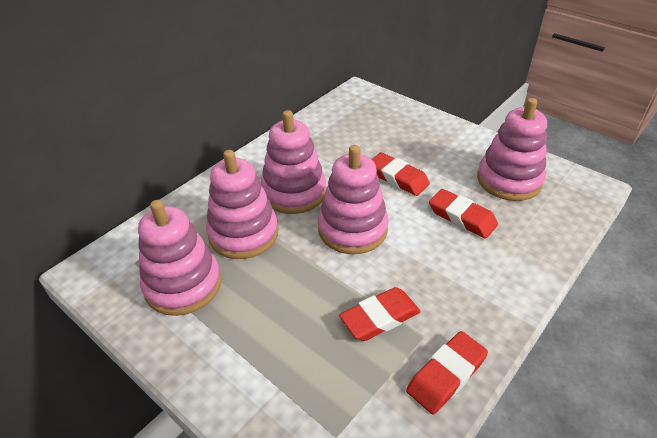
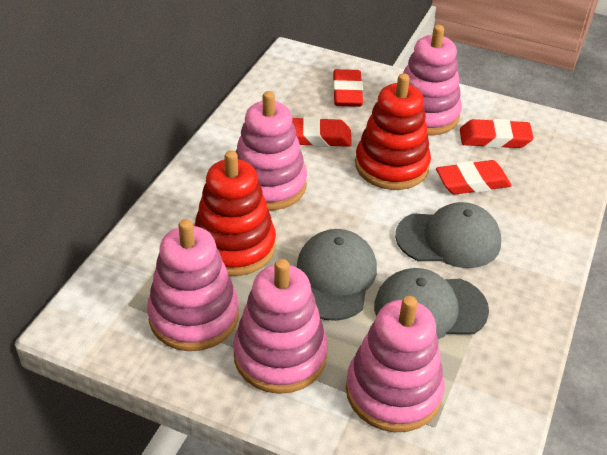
grey cap: none = 0 -> [297,229,377,321] [374,268,489,339] [395,202,501,268] = 3
red stacking toy: none = 0 -> [194,150,276,276] [355,73,431,190] = 2

